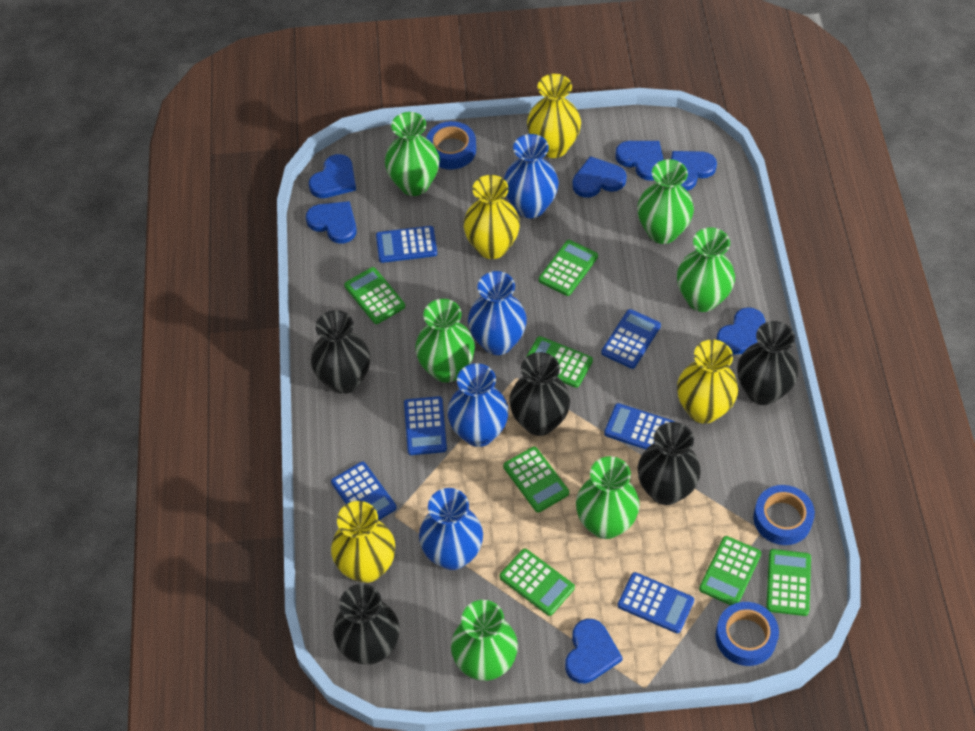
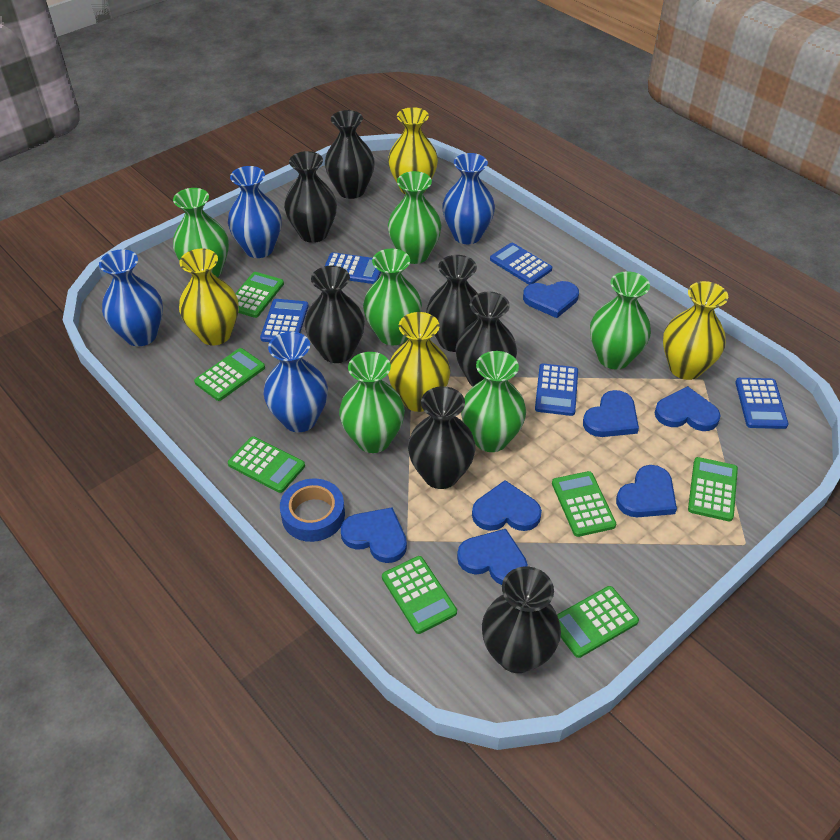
black vase: [311,310,370,394] [333,584,400,665] [509,352,570,436] [638,422,701,505] [737,321,798,405] = 5 -> [284,151,337,243] [305,266,365,363] [325,110,375,199] [408,386,476,489] [426,255,478,352] [455,292,517,387] [482,567,561,673] = 7
blue calculator: [331,462,397,520] [376,226,437,263] [404,396,447,455] [601,309,661,369] [604,403,674,449] [618,572,694,633] = 6 -> [260,299,308,342] [325,252,381,284] [490,243,552,285] [535,363,578,416] [735,378,788,429] = 5
blue tape: [426,121,476,169] [715,602,779,666] [753,485,815,545] = 3 -> [280,478,345,542] = 1

